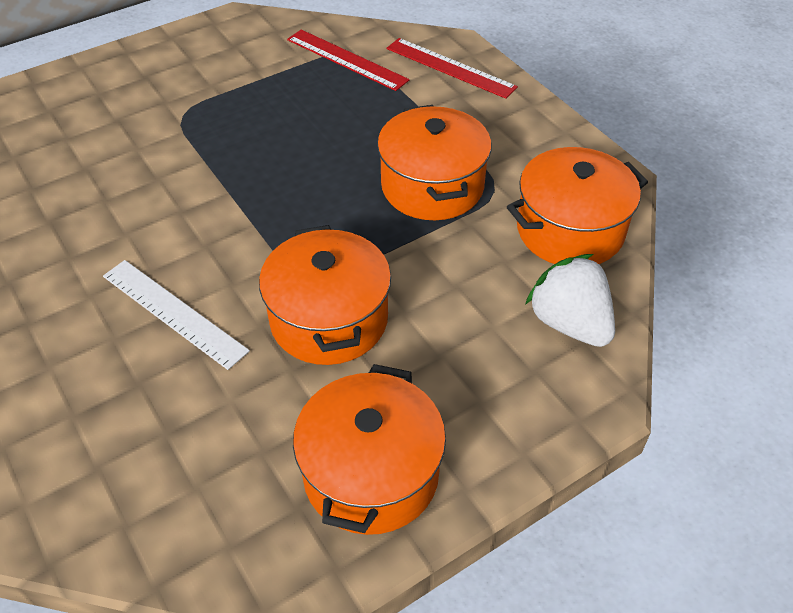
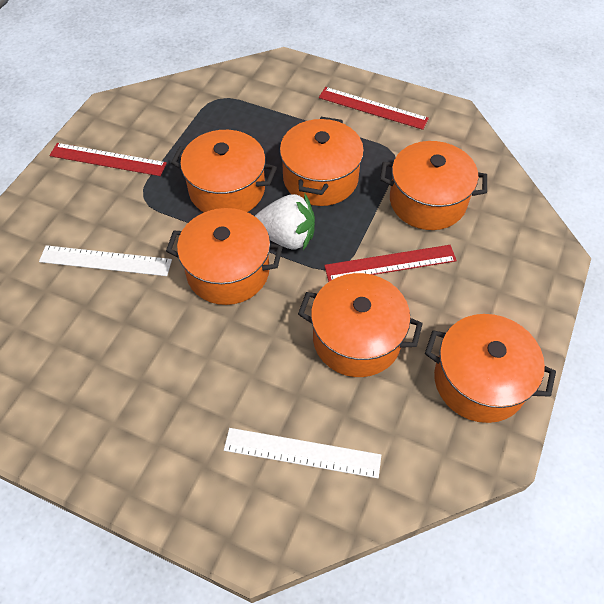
orange pot: [259,225,391,365] [293,364,446,535] [377,105,492,220] [507,147,648,264] = 4 -> [166,208,283,305] [171,130,277,212] [280,117,364,206] [298,273,423,377] [380,141,487,230] [425,314,556,423] = 6
red ruler: [287,30,409,91] [387,38,518,99] = 2 -> [49,143,167,176] [319,87,429,130] [324,245,457,282] = 3
white ruler: [103,260,250,370] = 1 -> [39,245,172,276] [224,428,381,478] = 2

